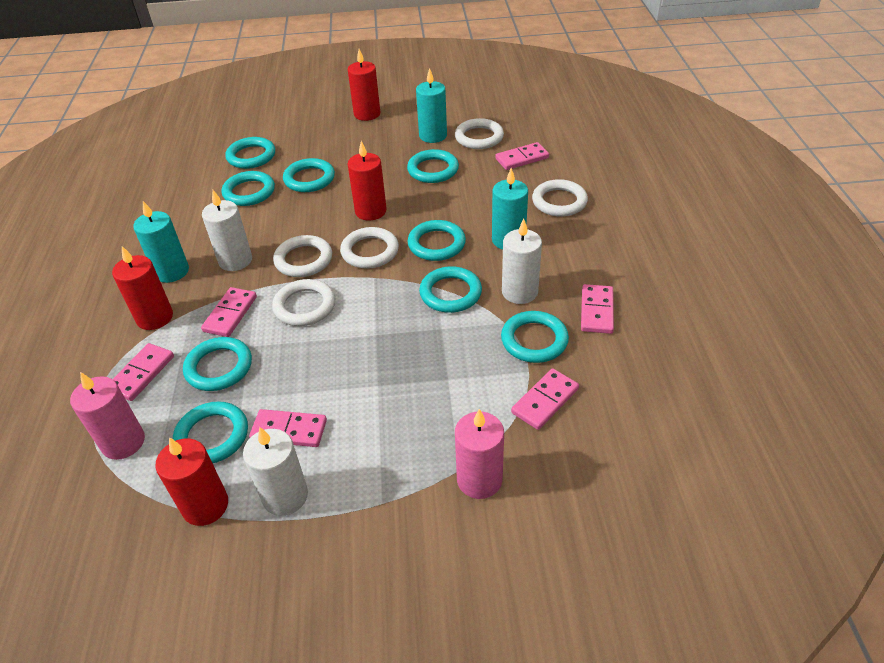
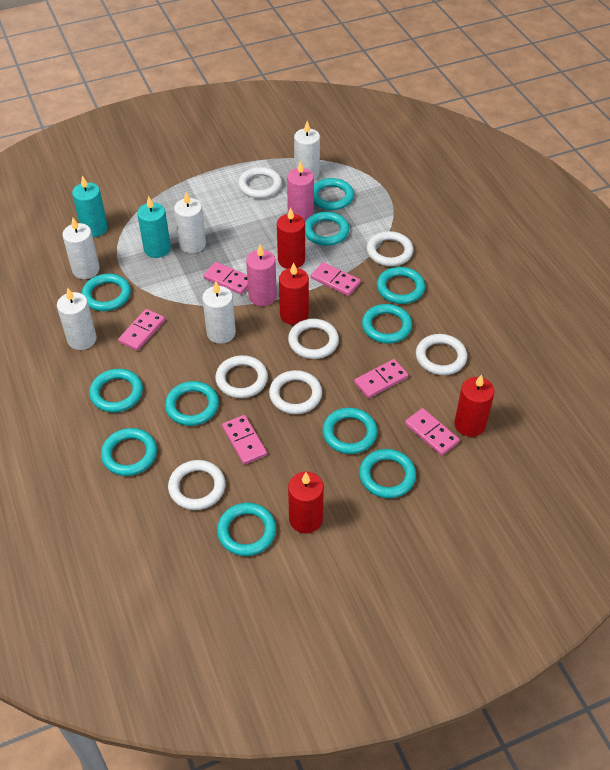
turquoise candle: [133,201,189,283] [416,68,447,143] [492,168,528,250] = 3 -> [72,176,108,237] [137,196,171,258] = 2
turquoise ring: [173,401,248,463] [183,337,252,391] [222,171,275,206] [225,137,275,169] [283,158,335,192] [407,149,459,183] [408,220,466,261] [419,266,482,313] [501,311,569,363] = 9 -> [82,274,131,311] [89,369,143,413] [101,428,157,476] [165,381,219,426] [217,503,276,556] [305,212,349,246] [314,178,354,210] [323,408,377,454] [359,449,416,498] [362,304,412,343] [377,267,425,304] = 11
white candle: [202,190,252,271] [243,427,308,516] [502,218,542,304] = 3 -> [57,288,97,350] [62,218,100,279] [174,192,206,253] [202,282,236,344] [294,121,320,180] = 5
white ring: [272,279,335,326] [273,235,332,277] [340,227,399,269] [455,118,504,149] [532,179,588,217] = 5 -> [168,460,225,510] [215,355,268,398] [238,167,282,199] [269,370,322,414] [288,319,339,359] [367,231,413,266] [416,334,467,375] = 7

